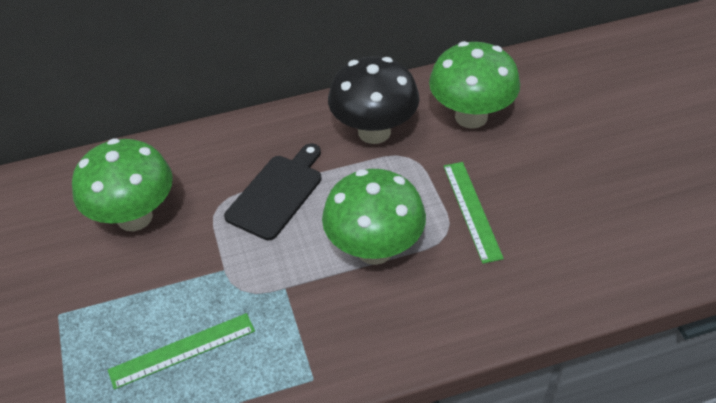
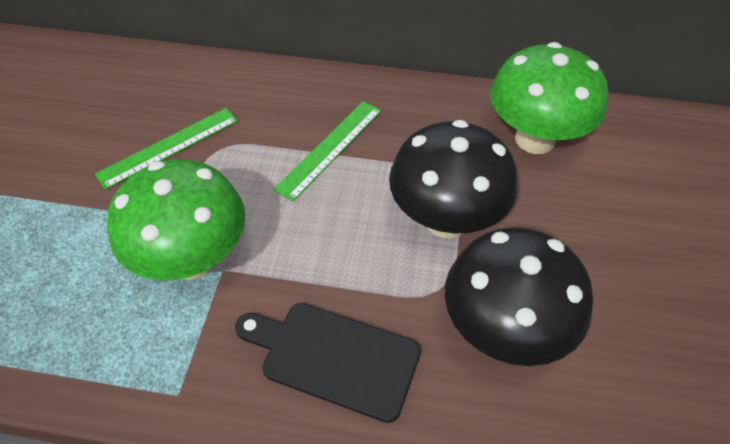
black mushroom: [328,56,420,144] = 1 -> [389,120,518,238] [445,227,593,366] = 2
green mushroom: [72,138,173,231] [322,169,426,265] [429,41,520,129] = 3 -> [107,159,246,281] [490,42,608,154] = 2

